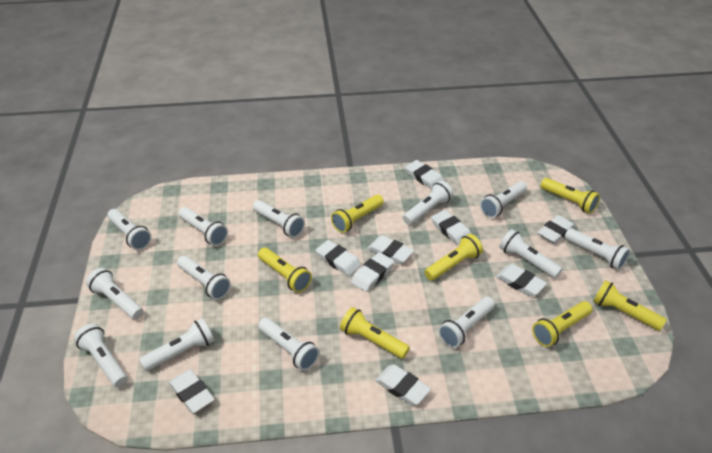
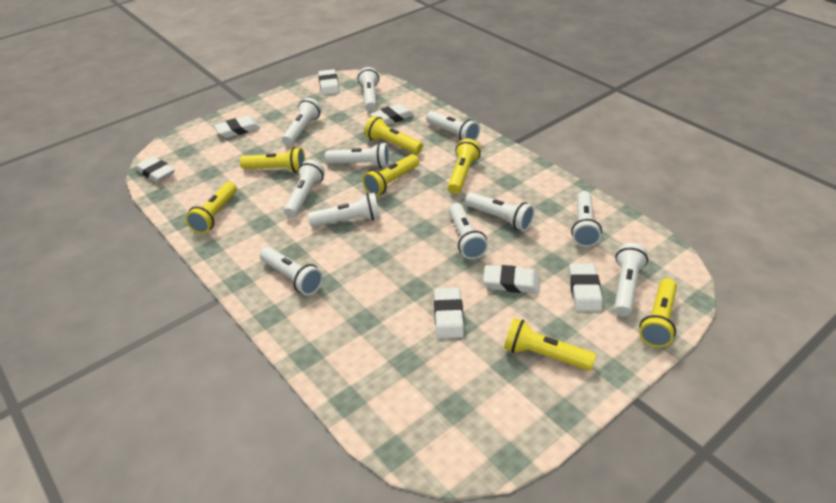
white eraser: [169,369,215,413] [316,240,361,276] [351,252,394,292] [367,235,414,264] [375,364,431,406] [405,160,445,189] [431,210,471,246] [496,264,547,296] [537,215,575,244] = 9 -> [135,156,175,182] [214,116,261,138] [318,69,340,95] [370,103,414,125] [434,288,464,339] [483,265,540,294] [569,264,603,311] = 7
white flashlight: [74,323,128,387] [86,268,143,320] [107,209,152,250] [140,318,214,371] [177,256,231,300] [178,207,228,246] [253,200,305,238] [258,318,320,371] [403,181,453,225] [438,297,495,348] [480,181,527,218] [499,229,562,278] [565,228,630,270] = 13 -> [260,247,323,296] [282,98,322,146] [284,160,325,218] [308,192,380,227] [325,142,390,168] [357,67,379,111] [426,111,480,141] [449,203,488,259] [465,192,535,231] [571,191,602,247] [614,243,648,317] = 11

